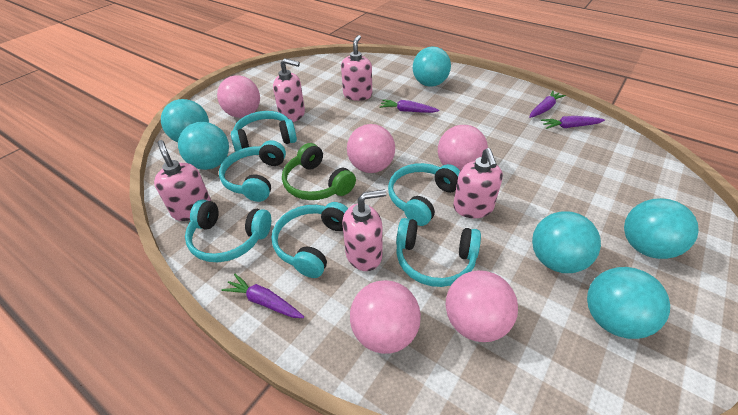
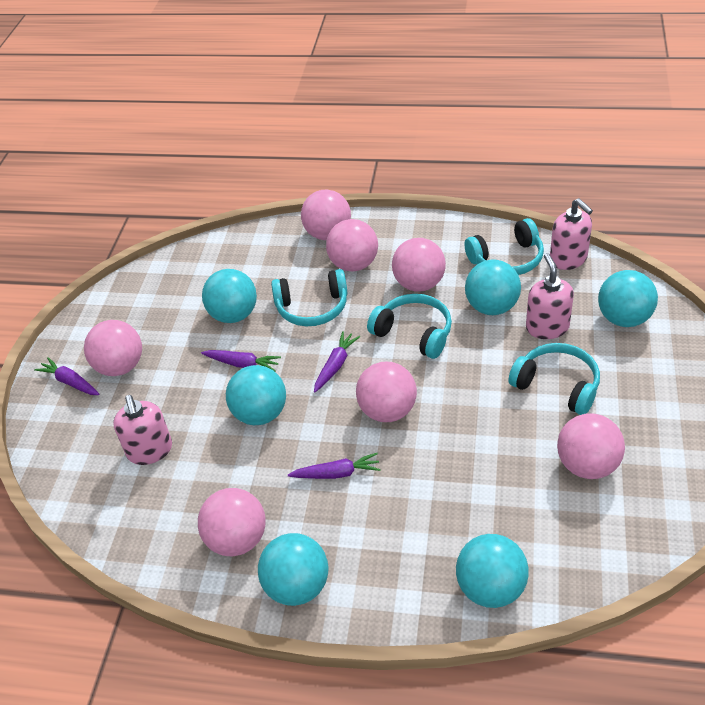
green headphones: [282,143,356,200] = 1 -> none = 0
pink ball: [217,75,260,118] [347,124,395,173] [350,280,421,354] [438,125,488,170] [446,270,518,342] = 5 -> [84,320,142,376] [198,488,266,556] [301,190,351,240] [326,219,378,272] [356,362,417,422] [392,238,446,292] [557,413,625,479] = 7
pink soap dispenser: [154,140,211,221] [273,58,305,122] [341,35,372,101] [343,189,386,271] [453,148,503,218] = 5 -> [113,395,172,465] [526,253,574,339] [550,198,593,270] = 3
turquoise headphones: [185,200,271,262] [219,140,286,202] [231,111,297,152] [271,202,348,278] [388,163,460,226] [396,218,481,287] = 6 -> [271,269,347,326] [367,294,452,359] [464,218,544,275] [509,343,600,415] = 4

